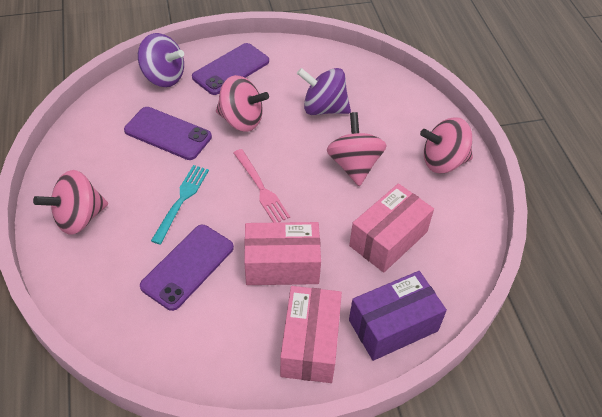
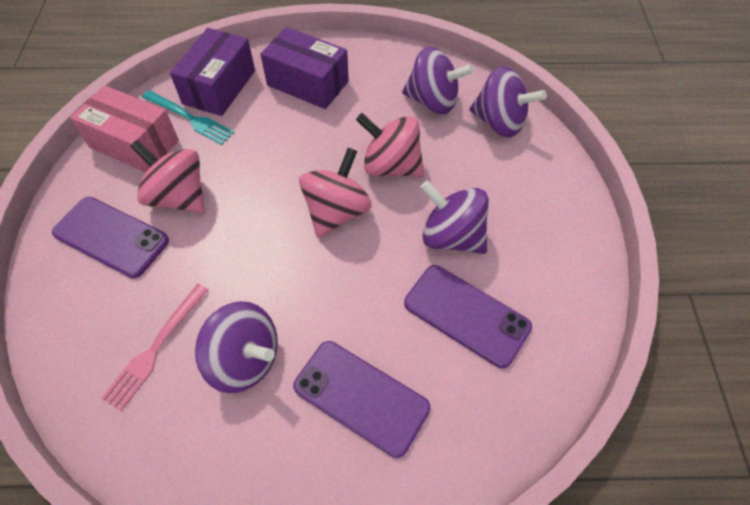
pink box: [244,222,321,285] [280,286,342,383] [349,184,434,273] = 3 -> [70,85,179,172] = 1
pink spinning top: [33,170,108,235] [216,75,269,132] [327,112,387,186] [420,117,473,173] = 4 -> [130,140,205,213] [299,147,372,238] [356,113,424,177] = 3
purple box: [349,271,447,361] = 1 -> [170,28,255,116] [260,27,349,109] = 2
purple spinning top: [138,33,184,87] [297,68,351,115] = 2 -> [195,301,278,393] [402,47,474,114] [420,180,489,254] [470,67,547,137] = 4

